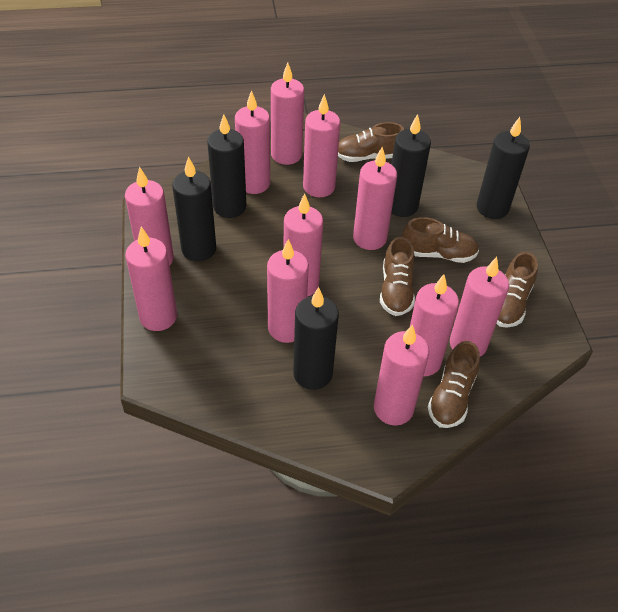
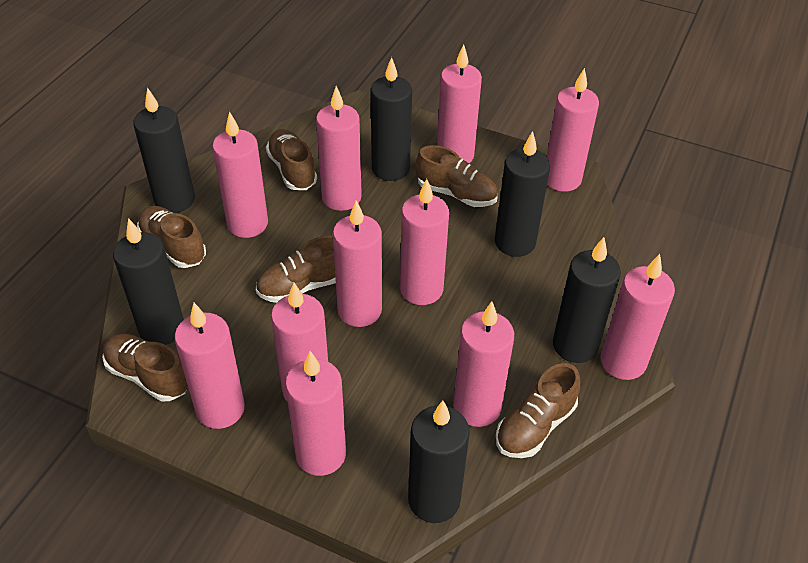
black candle: [172,156,216,261] [207,114,246,218] [293,287,339,390] [391,114,431,217] [477,117,530,219] = 5 -> [113,218,184,345] [133,87,195,213] [371,57,412,181] [408,401,470,523] [495,131,550,257] [553,237,621,363] = 6
brown shoe: [338,122,404,162] [380,237,415,316] [402,217,479,263] [428,341,480,428] [496,252,538,328] = 5 -> [102,334,188,402] [137,206,206,268] [256,235,336,303] [266,129,317,190] [415,145,498,207] [496,363,581,458] = 6

